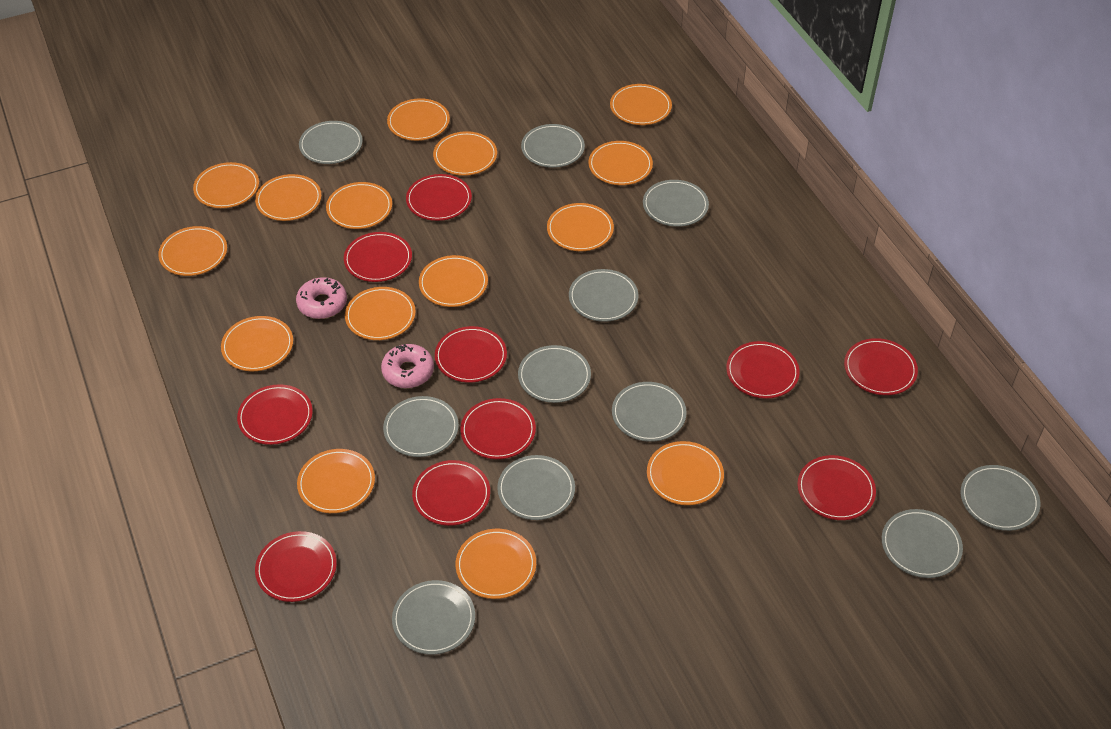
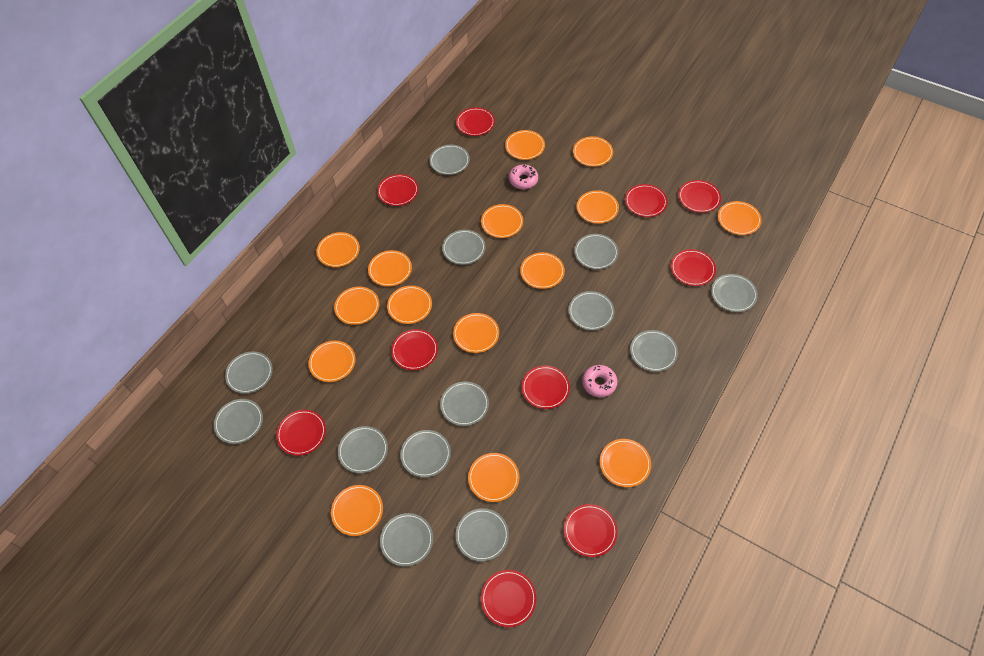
grey plate: [299,121,363,164] [383,396,459,457] [392,580,475,654] [497,455,575,520] [518,345,591,403] [521,124,585,168] [569,269,638,322] [612,382,687,442] [643,180,709,227] [882,509,963,578] [961,465,1040,531] = 11 -> [214,399,263,444] [225,352,273,394] [338,426,388,473] [380,513,433,566] [400,430,451,478] [430,145,470,175] [440,382,489,426] [442,230,485,265] [456,508,509,562] [569,291,615,330] [574,234,619,269] [630,330,678,372] [711,274,758,312] = 13

